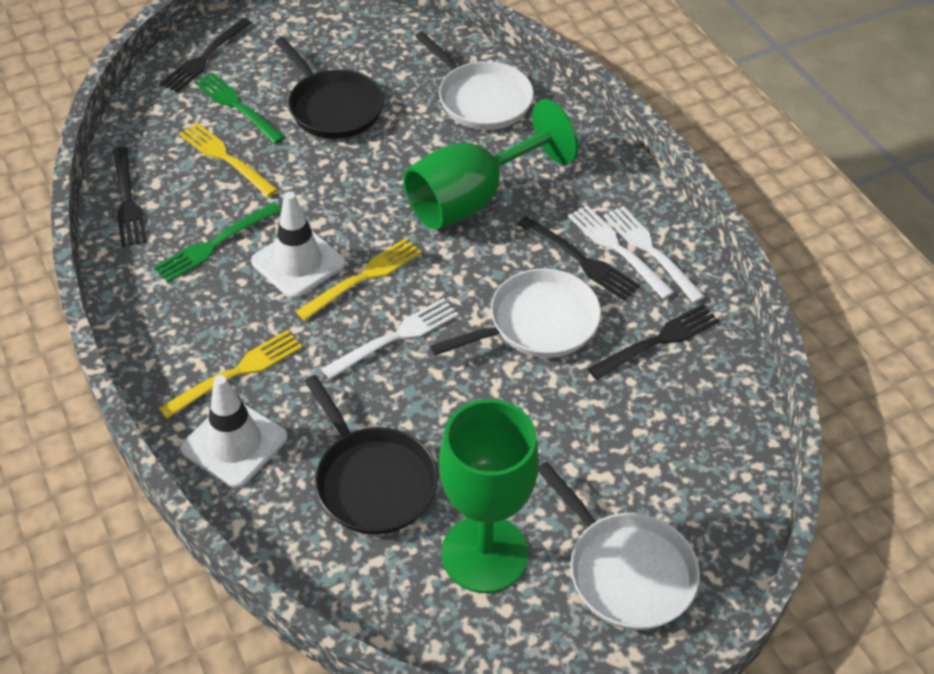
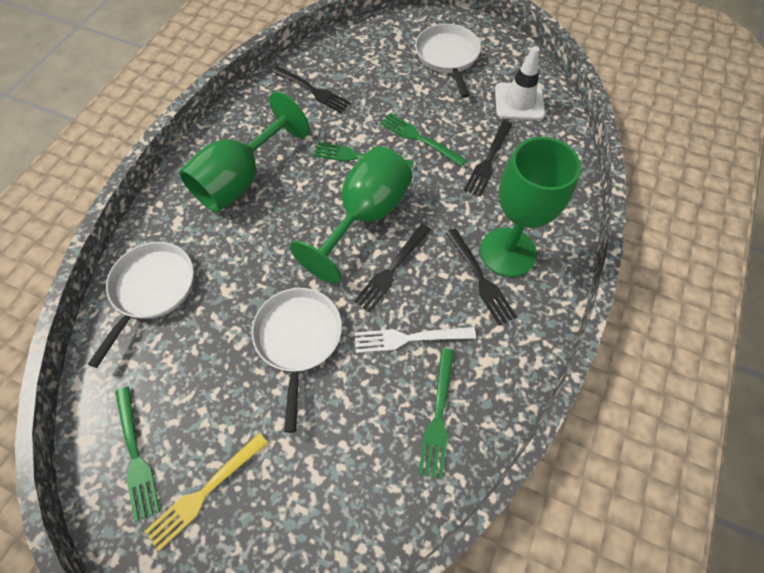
black pan: [275,37,384,139] [304,375,438,535] = 2 -> none = 0
green fork: [154,202,282,283] [194,72,285,144] = 2 -> [115,386,160,522] [314,142,414,170] [380,113,467,167] [418,348,454,479] = 4
green goblet: [403,99,578,230] [439,399,539,593] = 2 -> [179,91,310,212] [290,146,412,283] [480,137,581,277] = 3
white fork: [322,298,459,379] [568,205,674,299] [604,206,705,303] = 3 -> [355,327,476,353] = 1
white traffic cone: [181,375,288,488] [251,192,346,299] = 2 -> [495,46,545,120] = 1
yellow fork: [159,330,303,419] [179,123,278,197] [296,238,422,321] = 3 -> [144,432,268,551] = 1

